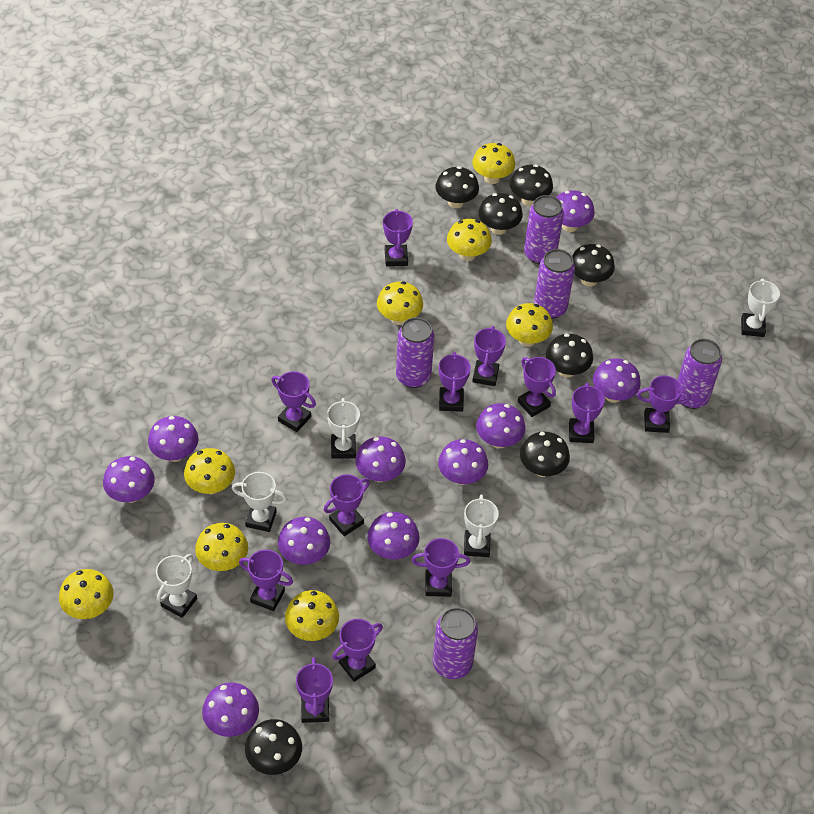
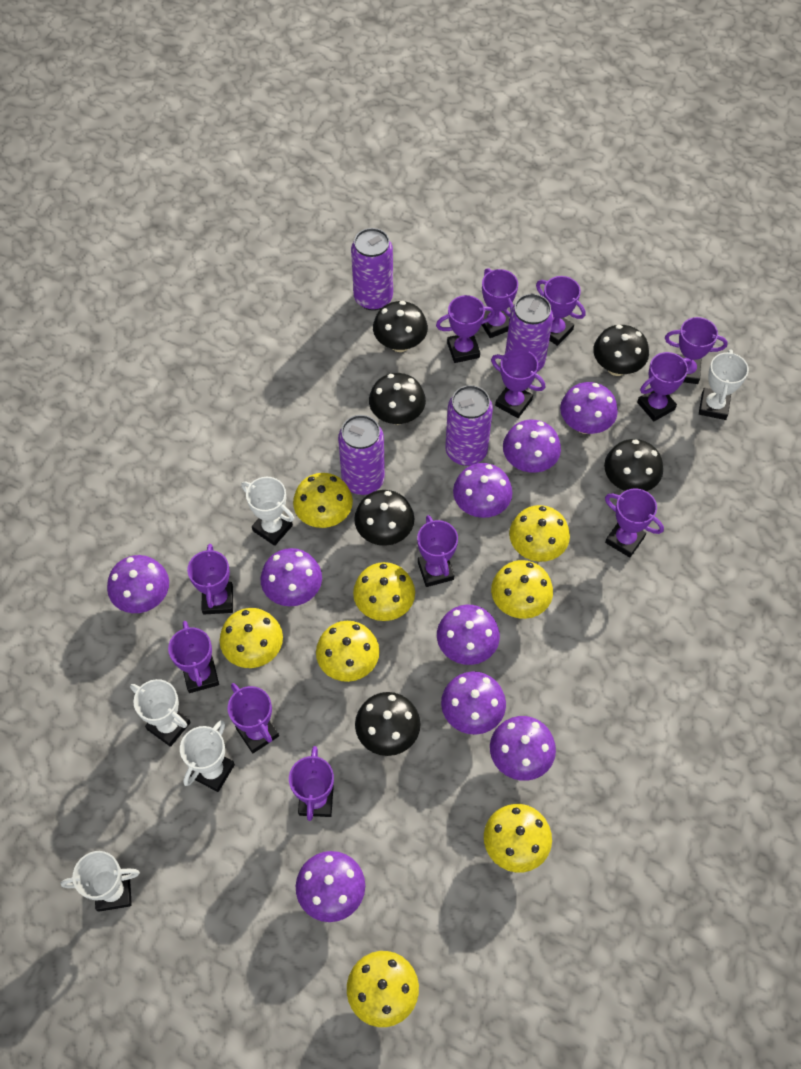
black mushroom: [245,719,302,775] [436,166,479,208] [478,193,523,235] [510,164,553,206] [520,432,570,477] [546,334,593,378] [572,244,615,287] = 7 -> [354,490,414,546] [355,692,420,756] [369,373,426,425] [373,301,428,352] [593,325,649,376] [604,439,663,491] = 6
purple can: [396,317,434,388] [433,607,478,679] [524,195,564,264] [534,249,575,319] [678,339,722,409] = 5 -> [338,415,385,495] [351,228,393,311] [445,385,493,466] [505,294,553,372] = 4
purple mushroom: [103,456,155,503] [148,416,199,462] [202,682,259,737] [278,517,330,565] [355,437,406,482] [367,512,420,560] [438,439,488,485] [476,403,525,448] [556,190,595,232] [593,358,641,403] = 10 -> [107,555,169,613] [261,548,322,606] [296,851,365,922] [437,605,500,665] [441,671,506,735] [453,463,512,518] [490,716,556,781] [503,420,561,473] [560,382,618,434] = 9

